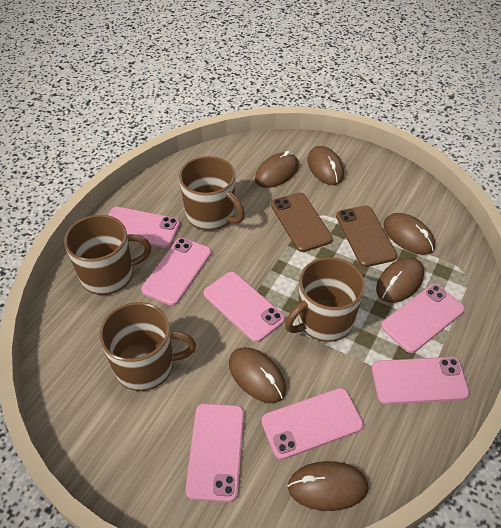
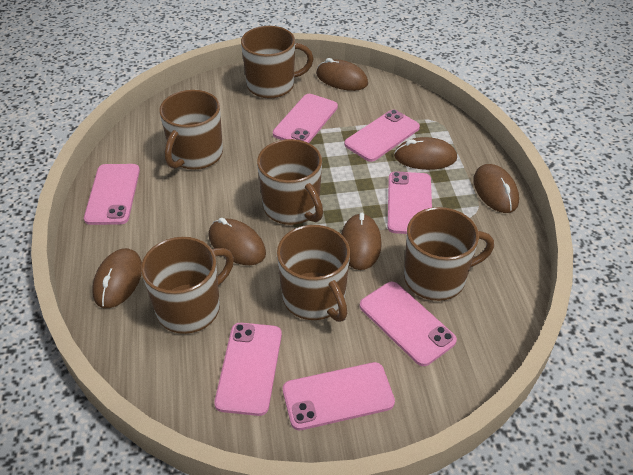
brown mug: [64,215,151,295] [99,302,196,391] [179,156,245,230] [285,257,365,342] = 4 -> [141,237,234,334] [159,90,223,170] [241,26,313,99] [257,139,323,225] [277,225,350,322] [404,207,494,301] = 6
brown phone: [271,192,333,252] [336,206,397,267] = 2 -> none = 0

